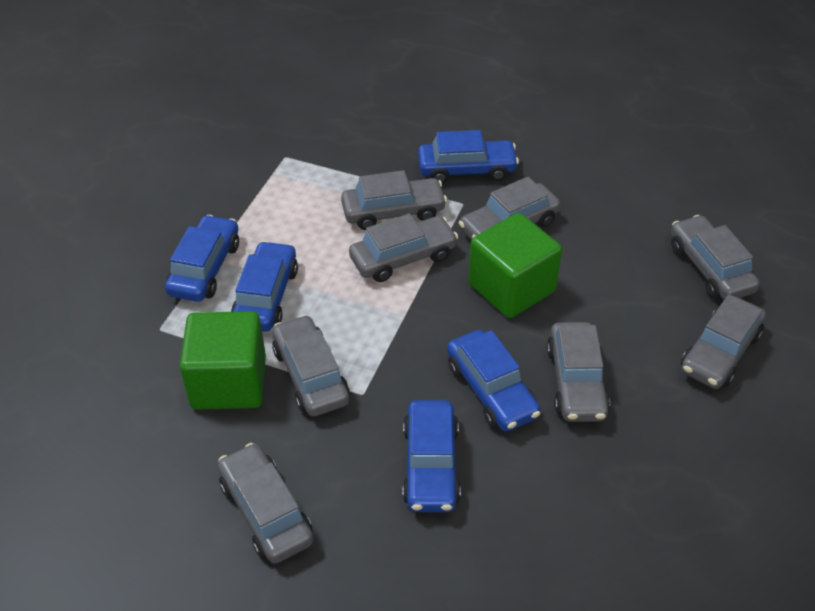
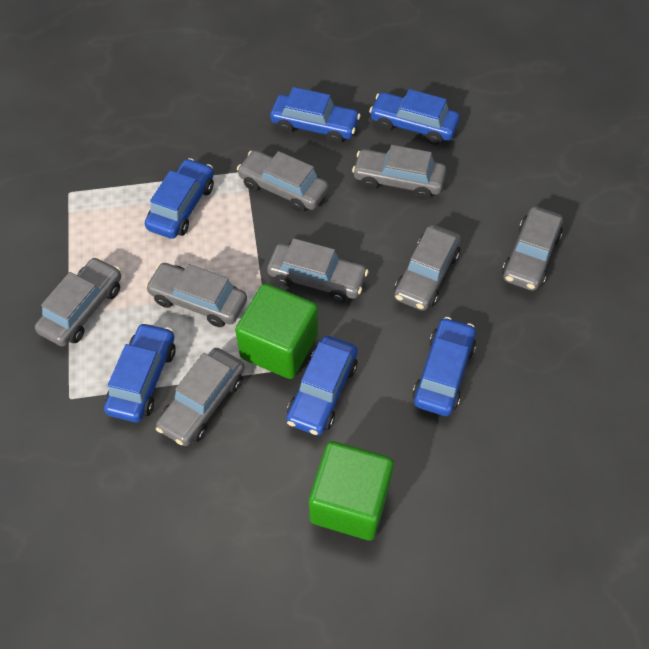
blue car: [165,215,239,302] [231,241,298,332] [403,400,461,512] [418,130,519,183] [447,330,541,431] = 5 -> [104,322,176,422] [145,158,214,239] [270,87,361,144] [286,336,358,436] [369,89,460,145] [412,317,476,416] = 6

